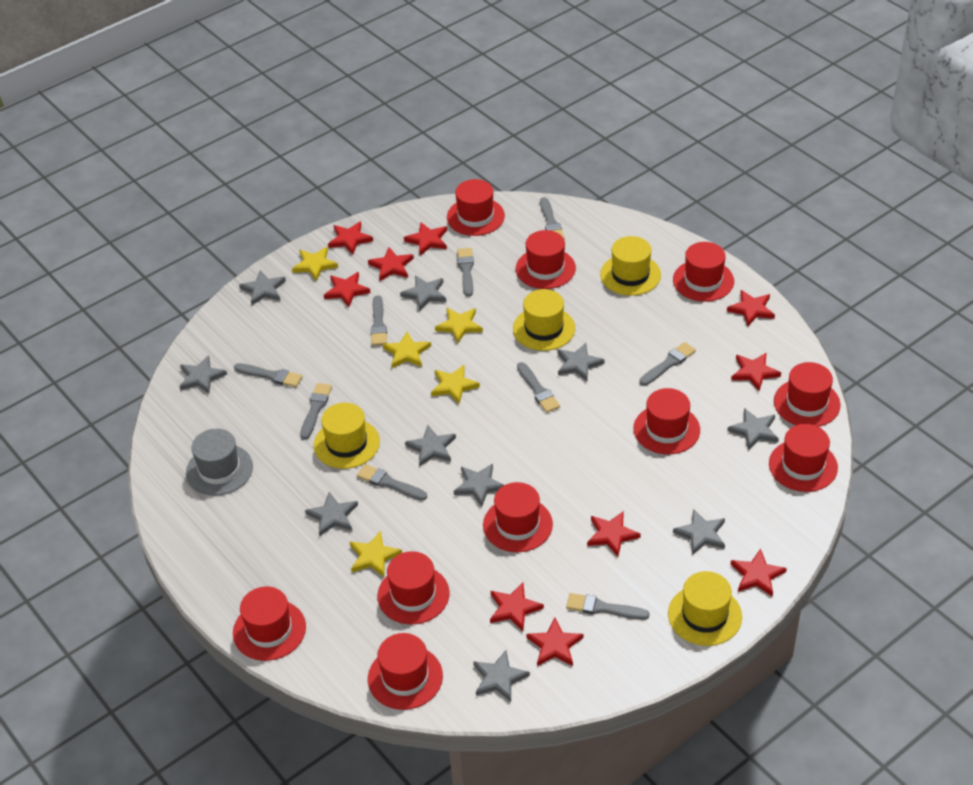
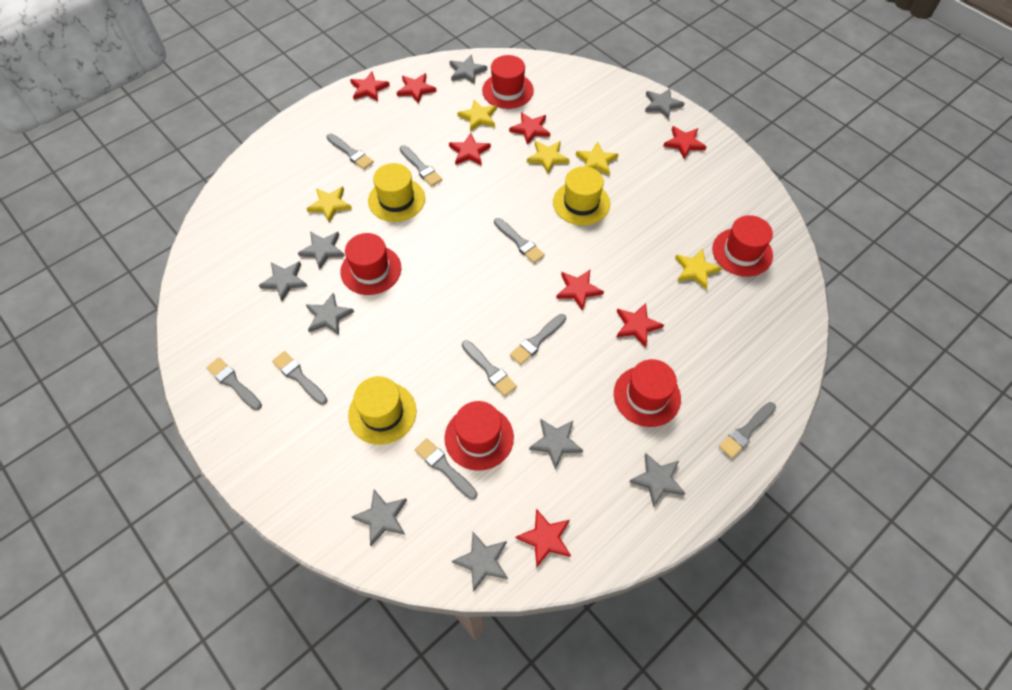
grey hat: [186,429,253,496] = 1 -> none = 0
grey star: [179,355,227,394] [239,270,286,305] [305,492,358,537] [400,275,446,311] [405,425,456,466] [454,464,504,507] [473,650,530,702] [558,343,605,381] [673,509,725,555] [727,408,779,450] = 10 -> [259,261,308,302] [298,232,345,270] [306,293,354,335] [352,489,407,546] [449,55,487,84] [452,532,508,592] [529,419,583,470] [630,453,685,508] [645,88,684,120] = 9
red hat: [233,586,306,661] [368,633,443,710] [377,551,449,624] [447,179,505,236] [483,482,553,552] [516,230,576,289] [634,388,700,454] [673,242,734,302] [769,424,838,492] [774,362,841,427] = 10 -> [340,233,401,295] [444,401,514,471] [482,55,534,109] [614,359,681,427] [712,215,773,277] = 5
red star: [324,272,371,307] [328,221,373,255] [368,247,414,281] [404,222,447,256] [490,583,544,631] [526,618,584,666] [587,512,641,557] [727,290,775,326] [731,353,781,391] [731,549,787,597] = 10 -> [350,72,390,101] [397,73,437,104] [449,133,491,166] [509,112,550,145] [516,509,571,568] [556,270,604,311] [617,303,664,348] [663,126,706,159] = 8
yellow hat: [314,403,380,469] [513,289,575,351] [600,236,661,296] [668,571,742,646] = 4 -> [348,376,416,445] [368,163,425,222] [553,166,610,225] = 3

